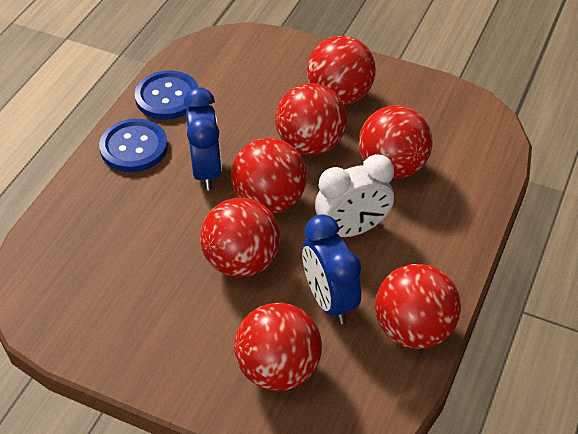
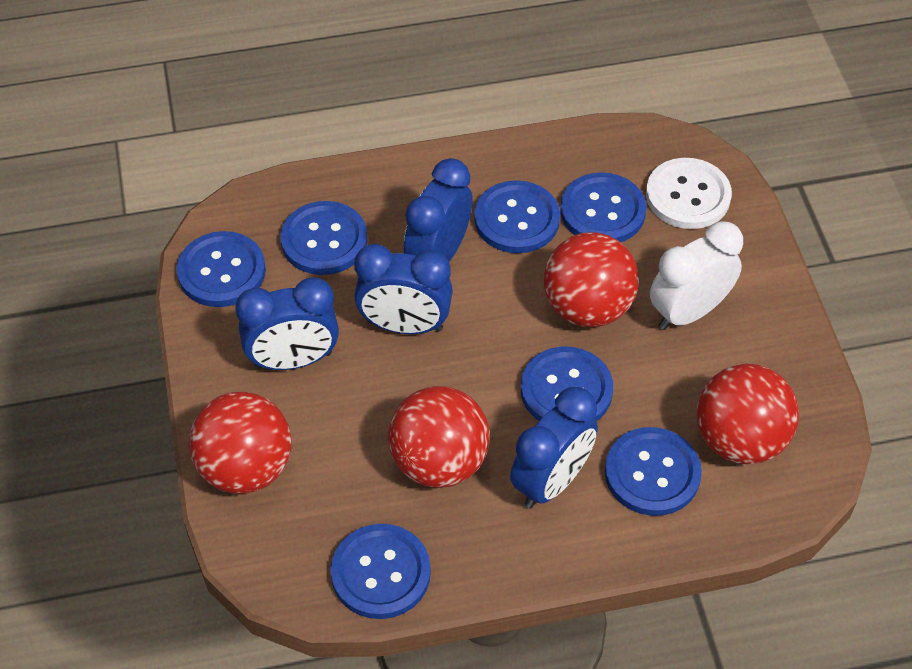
blue button: [99,119,168,172] [135,70,198,120] = 2 -> [177,231,266,307] [280,201,367,275] [331,524,431,619] [474,180,560,253] [521,346,613,421] [560,172,646,242] [605,427,702,516] = 7
blue clock: [183,87,222,191] [302,214,361,324] = 2 -> [235,277,339,370] [354,244,453,334] [404,158,473,262] [510,387,598,509] = 4
red ball: [200,198,280,278] [231,138,307,214] [234,303,322,391] [275,83,347,155] [307,36,376,105] [359,105,433,179] [375,264,461,349] = 7 -> [189,392,291,494] [388,386,490,488] [544,232,639,327] [697,364,799,464] = 4
white button: none = 0 -> [646,158,732,229] = 1

